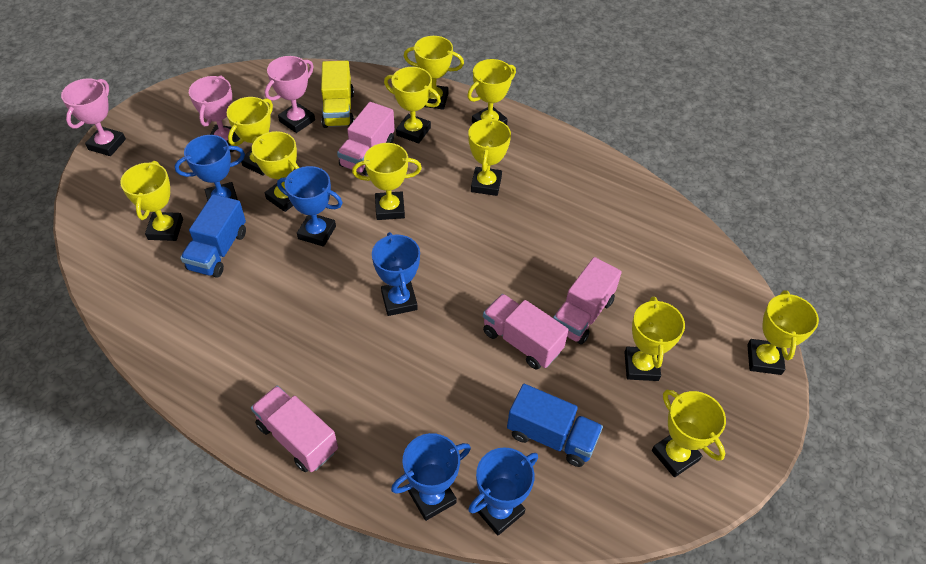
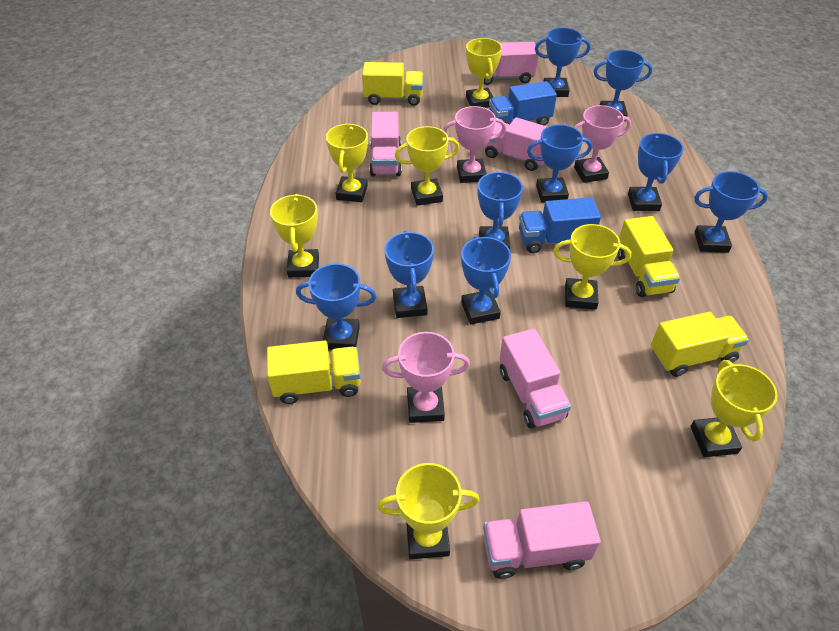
blue trophy: [174,135,245,201] [277,166,343,247] [372,232,420,316] [391,433,471,521] [468,447,538,535] = 5 -> [296,263,377,350] [385,231,434,318] [461,236,511,325] [477,171,523,249] [527,125,592,203] [535,28,591,97] [594,50,652,121] [628,133,684,211] [694,171,768,253] = 9
pink truck: [251,386,338,472] [337,102,395,176] [483,294,569,369] [553,257,622,344] = 4 -> [369,112,402,177] [483,501,601,579] [484,42,538,85] [485,117,547,171] [500,328,571,428] = 5
yellow trophy: [120,161,183,241] [227,97,273,176] [252,131,299,212] [352,143,422,220] [384,67,441,144] [404,36,464,110] [467,59,516,125] [468,118,511,196] [624,296,685,381] [652,390,726,477] [747,290,819,375] = 11 -> [270,194,319,278] [326,124,368,202] [377,463,480,559] [395,126,459,206] [466,38,502,108] [553,224,631,310] [690,360,778,457] = 7
yellow truck: [321,61,354,128] = 1 -> [267,340,361,404] [362,62,423,106] [617,216,680,297] [651,312,749,377] = 4

